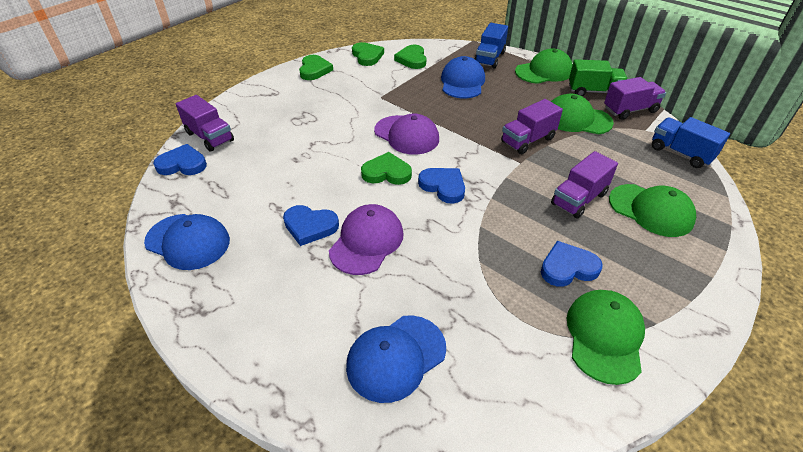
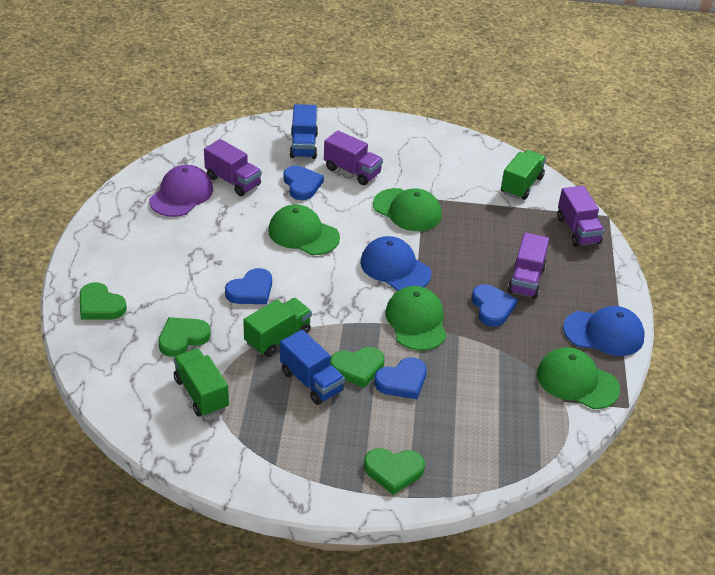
blue cap: [144,214,230,270] [346,315,446,403] [441,56,485,98] = 3 -> [360,236,432,291] [563,306,645,356] = 2
green truck: [569,59,627,96] = 1 -> [173,348,229,417] [243,298,312,357] [501,150,546,200] = 3
purple cap: [329,204,403,275] [374,113,439,155] = 2 -> [149,165,213,217] = 1

